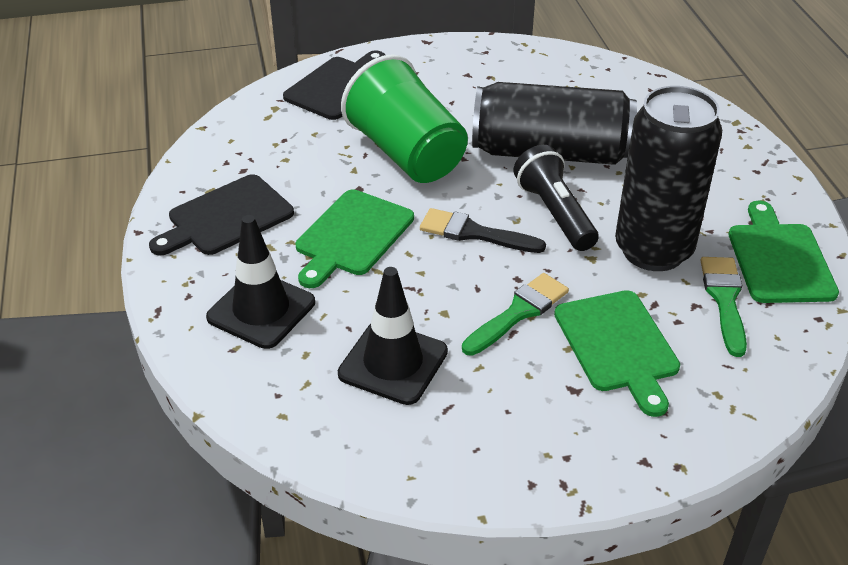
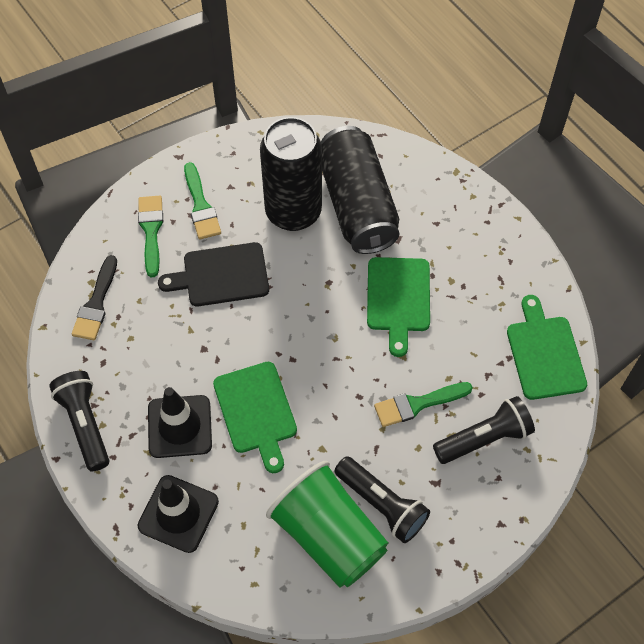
black cutting board: [149,174,294,255] [283,51,385,120] = 2 -> [158,242,269,306] = 1
black flashlight: [514,145,599,251] = 1 -> [49,371,109,471] [334,456,430,543] [433,396,535,464] = 3
green brush: [462,273,569,356] [700,257,747,357] = 2 -> [138,196,163,277] [184,162,221,240] [374,382,473,427] = 3

